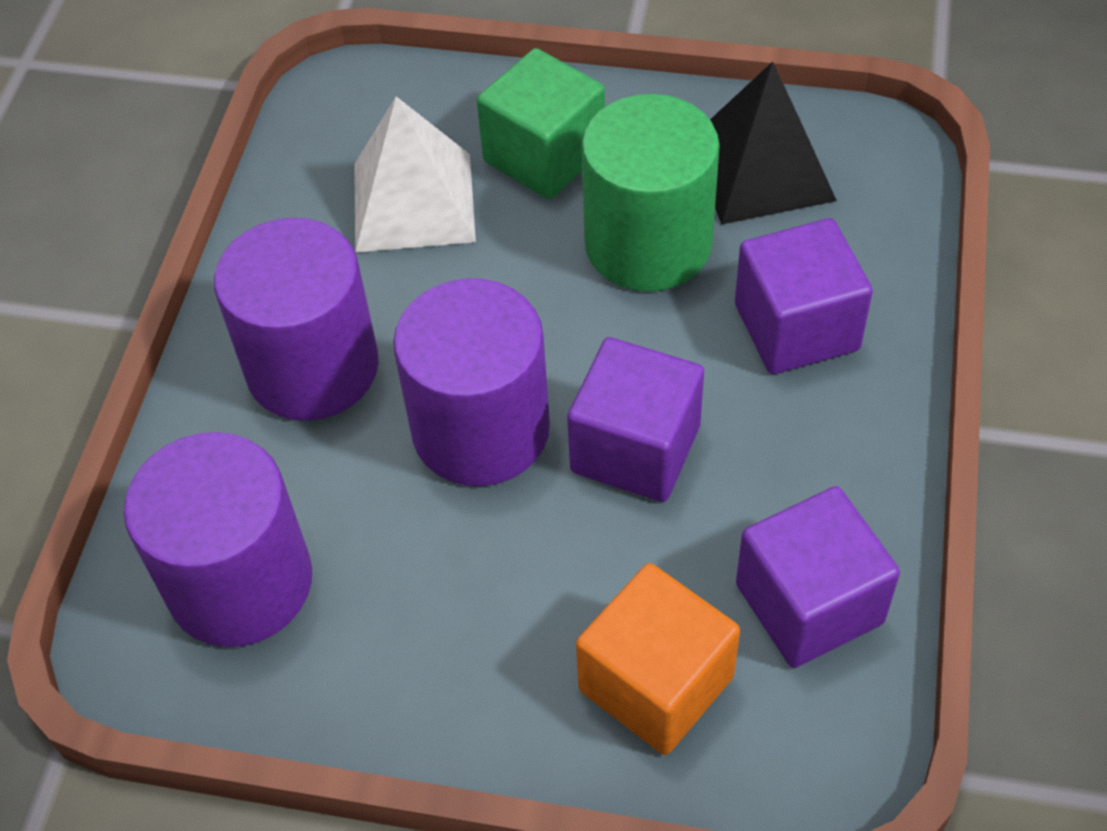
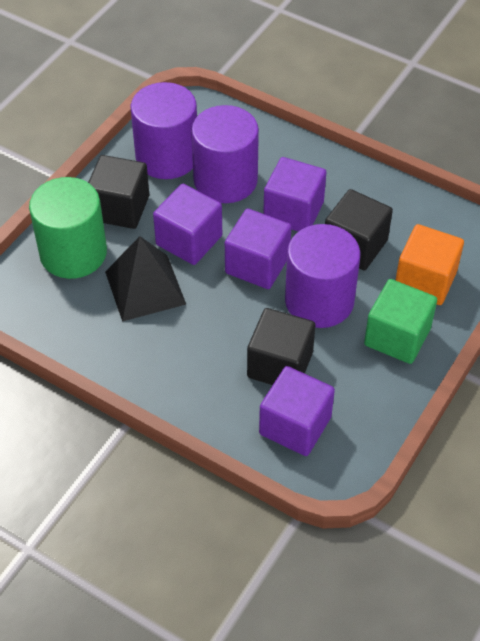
black cube: none = 0 -> [88,155,149,229] [247,308,315,385] [325,189,393,270] = 3
purple cube: [567,337,704,502] [735,218,873,374] [736,486,900,668] = 3 -> [153,184,222,265] [225,208,292,289] [259,366,335,456] [263,157,326,232] = 4
white pyramid: [354,96,476,253] = 1 -> none = 0

